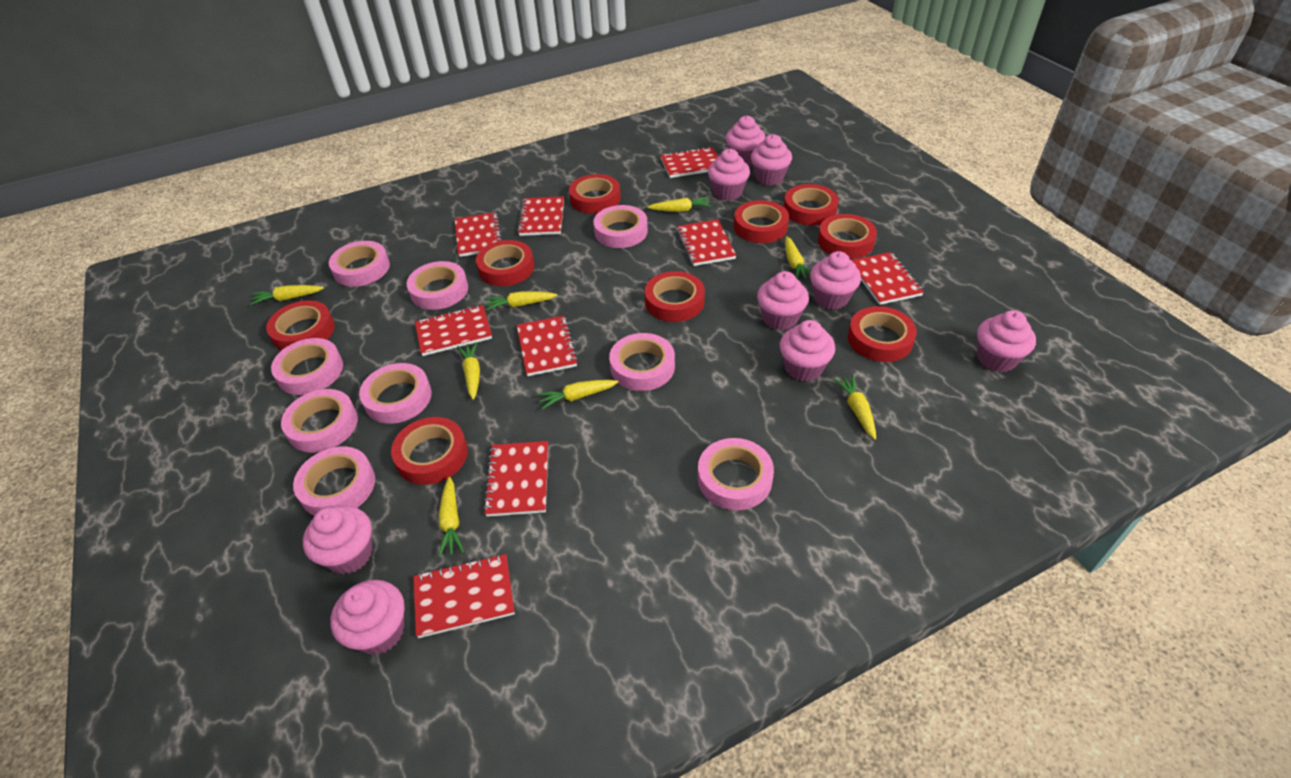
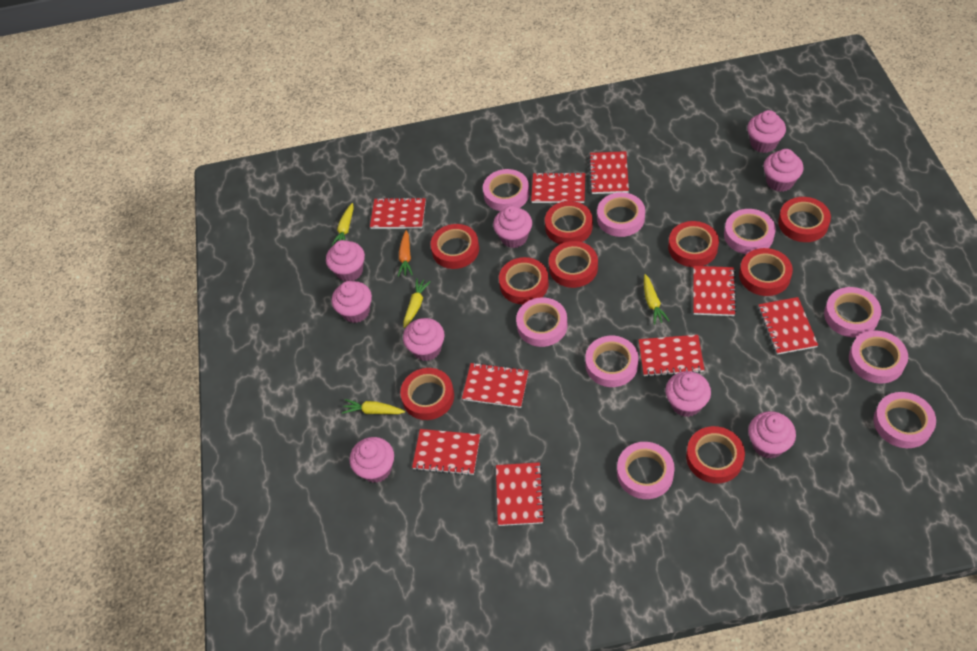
orange carrot: none = 0 -> [398,230,413,277] = 1
yellow carrot: [251,285,324,305] [439,477,464,557] [457,342,480,400] [485,291,557,311] [537,380,619,409] [648,197,711,212] [785,236,810,279] [833,375,876,440] = 8 -> [331,203,354,246] [342,399,405,414] [403,278,431,328] [644,274,669,325] = 4

